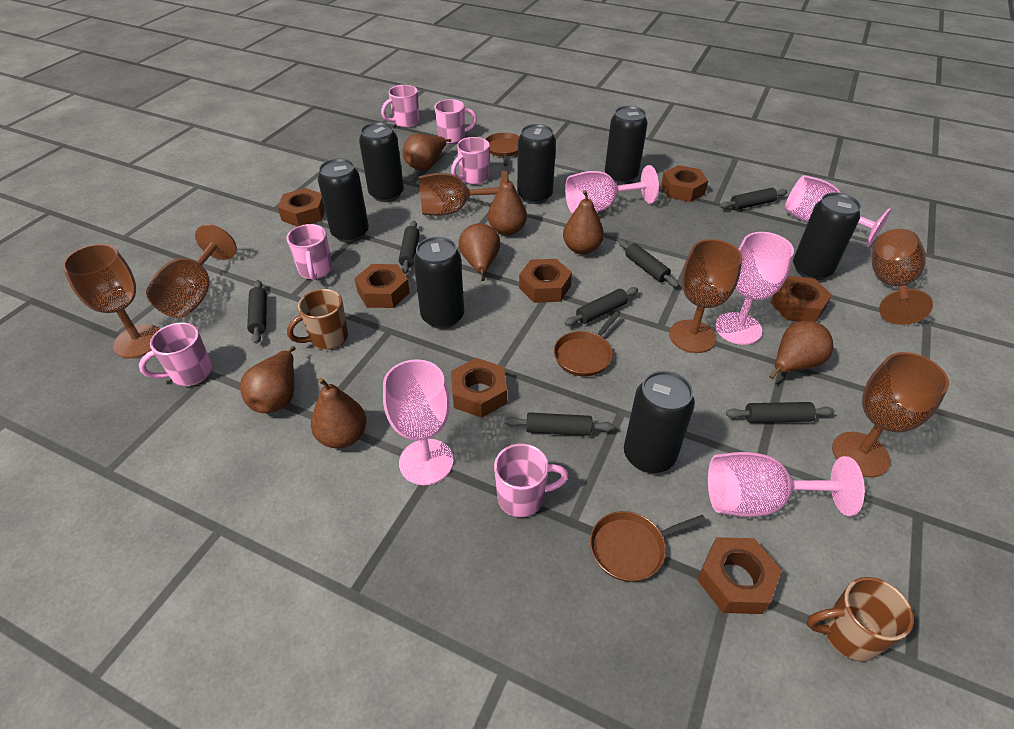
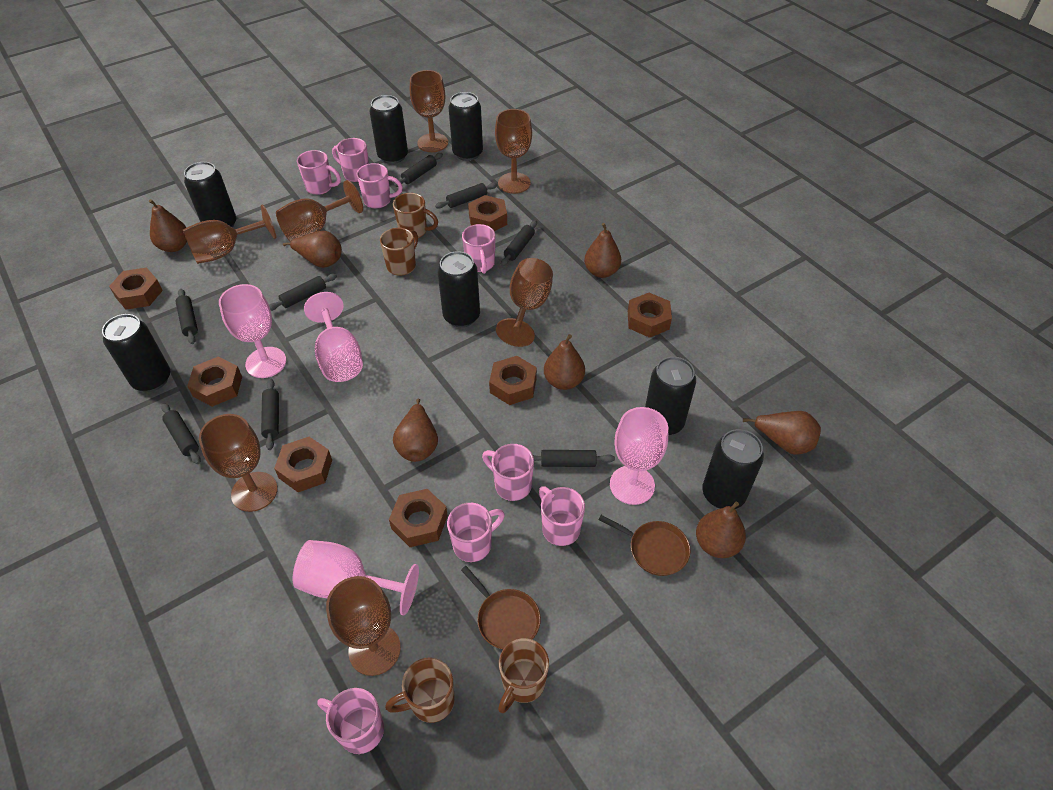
black rolling pin: [247,280,267,344] [399,221,420,274] [504,412,614,436] [565,287,638,326] [618,240,679,287] [720,188,787,210] [726,402,834,423] = 7 -> [161,403,201,464] [175,289,198,344] [261,379,279,450] [269,274,337,311] [394,153,443,187] [435,183,498,209] [501,220,537,266] [533,450,615,467] = 8
brown goblet: [62,244,160,358] [146,224,237,318] [419,171,506,216] [669,239,742,353] [832,352,949,477] [871,229,933,325] = 6 -> [183,204,276,264] [199,414,278,512] [276,180,363,242] [326,576,401,676] [410,70,448,152] [495,109,532,194] [496,258,553,347] = 7
brown mug: [287,289,348,350] [807,577,914,662] = 2 -> [380,228,418,276] [385,658,455,723] [393,193,438,238] [498,638,549,713] = 4
brown pan: [486,132,520,166] [554,311,620,376] [590,511,706,582] = 3 -> [461,566,541,649] [598,515,691,576] = 2
pink goblet: [383,359,454,485] [565,165,659,214] [708,452,865,517] [715,232,794,345] [785,175,891,247] = 5 -> [219,284,286,378] [293,540,419,615] [304,292,363,382] [610,407,668,505] = 4
pink mug: [139,322,212,386] [286,224,332,280] [381,85,419,128] [434,99,477,144] [451,137,490,185] [494,443,569,517] = 6 -> [297,150,341,195] [317,688,384,754] [332,138,369,182] [357,163,403,209] [447,503,505,562] [462,224,495,274] [482,444,534,501] [539,486,585,546] = 8

